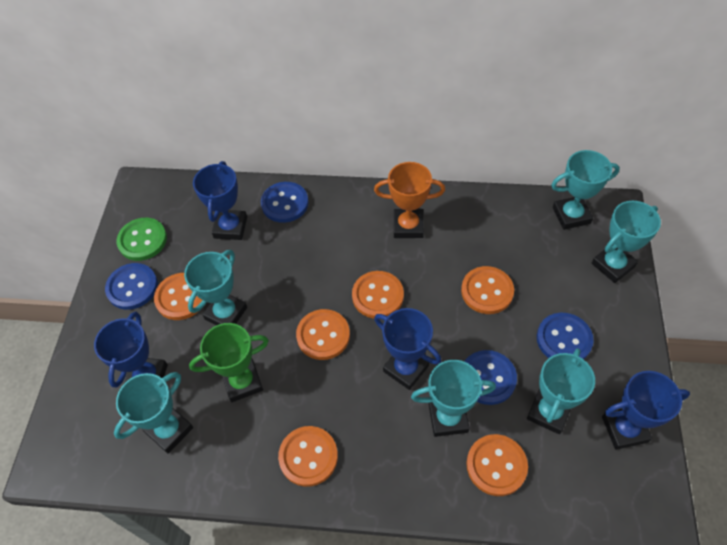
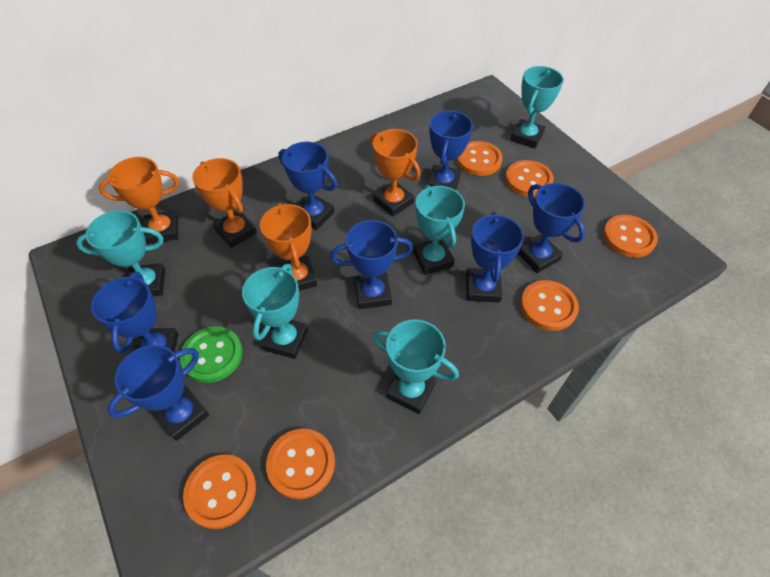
blue button: [105,263,158,310] [261,182,309,223] [464,350,517,405] [537,313,594,359] = 4 -> none = 0
blue trophy: [94,312,168,387] [193,161,247,240] [374,308,441,390] [602,371,690,450] = 4 -> [91,272,179,353] [107,345,209,441] [278,142,337,230] [330,220,413,309] [427,111,473,190] [466,212,524,303] [518,183,585,273] = 7
green trophy: [189,323,269,402] = 1 -> none = 0
orange trophy: [374,162,445,238] = 1 -> [99,157,179,244] [192,158,257,248] [260,203,317,291] [370,129,421,217] = 4
turquoise trophy: [114,372,193,454] [184,250,247,325] [411,360,496,437] [527,348,595,434] [551,150,620,230] [592,201,661,283] = 6 -> [76,210,165,296] [242,264,308,359] [372,319,459,414] [413,185,465,275] [510,66,564,148] = 5

